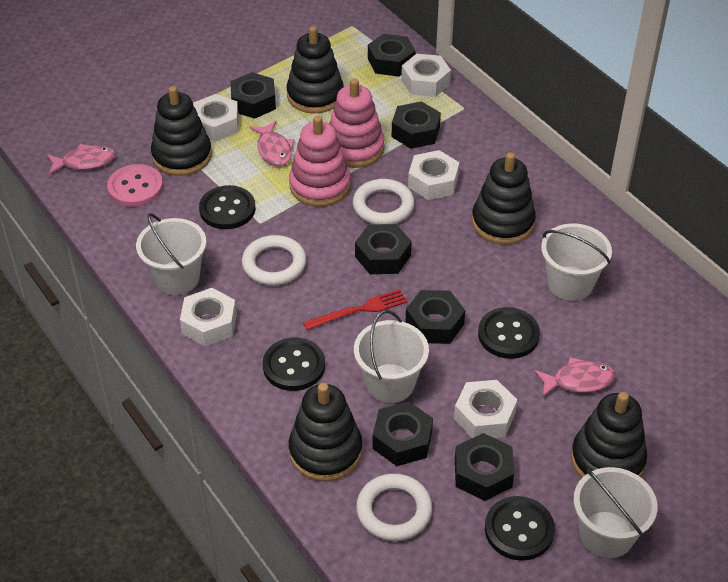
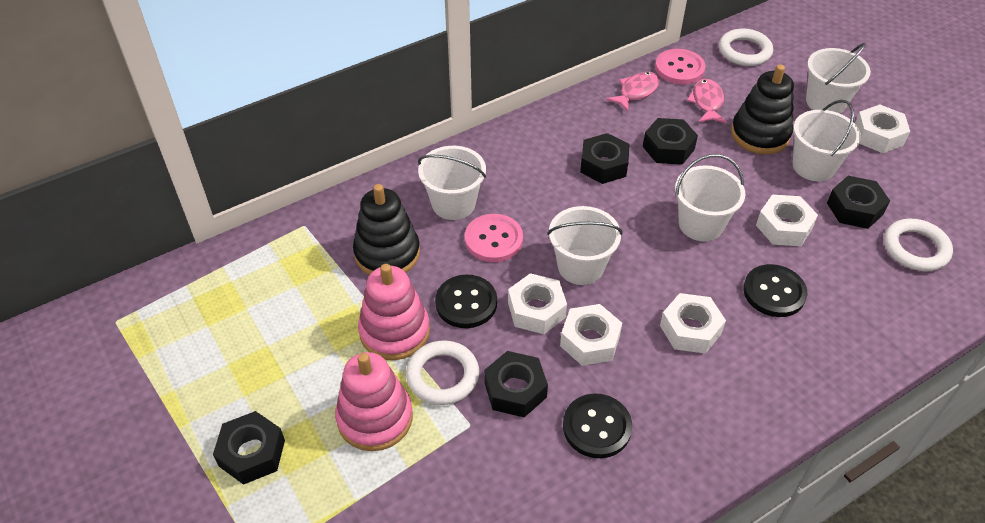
black button: [199,185,255,229] [263,337,325,391] [478,307,540,359] [485,496,555,561] = 4 -> [435,274,497,328] [563,393,632,458] [743,264,807,317] = 3
black nut: [230,72,276,119] [355,224,412,274] [368,34,416,77] [372,401,433,466] [392,101,441,149] [405,290,465,344] [455,433,514,501] = 7 -> [213,411,285,485] [484,351,548,417] [580,133,630,184] [643,118,698,165] [827,176,890,229] = 5
black stacking toy: [151,86,212,176] [287,26,344,113] [289,383,362,481] [472,152,536,245] [571,392,647,478] = 5 -> [353,184,420,275] [731,65,794,154] = 2
pink button: [107,164,163,207] = 1 -> [465,214,523,262] [655,49,705,84] = 2
pink fish: [47,144,116,175] [250,121,295,166] [534,357,615,398] = 3 -> [606,72,660,112] [687,79,727,123] = 2
red fork: [303,289,407,330] = 1 -> none = 0
white bucket: [136,213,206,295] [354,310,429,403] [541,223,612,301] [574,467,657,558] = 4 -> [418,146,486,220] [547,206,622,285] [675,154,746,241] [793,100,861,181] [806,43,871,113] = 5

